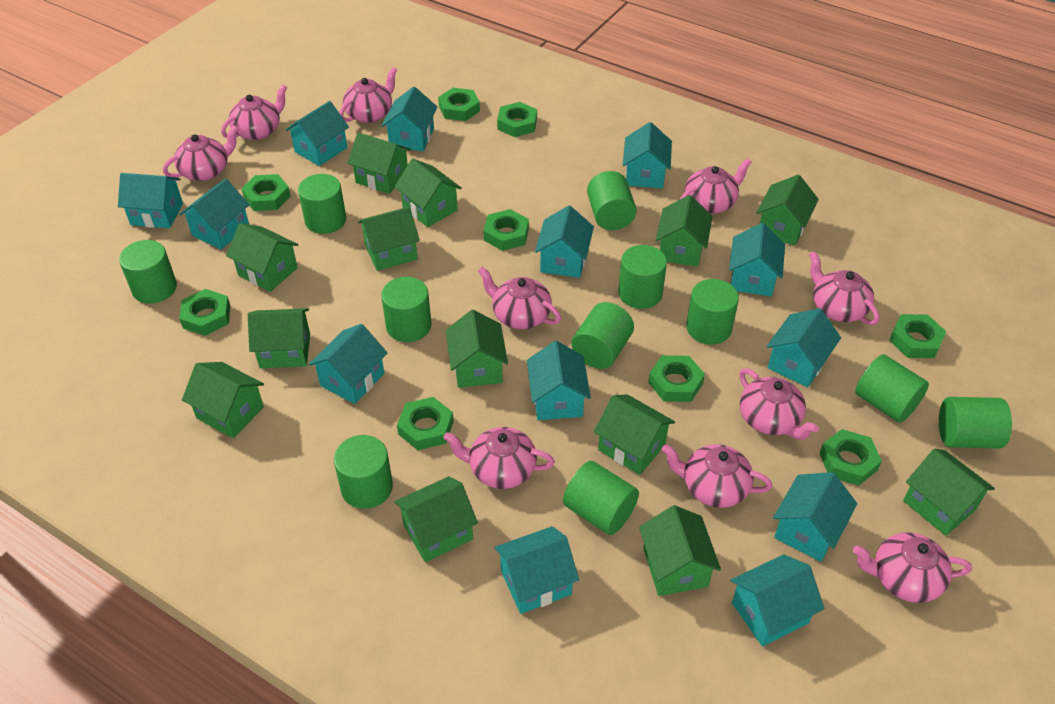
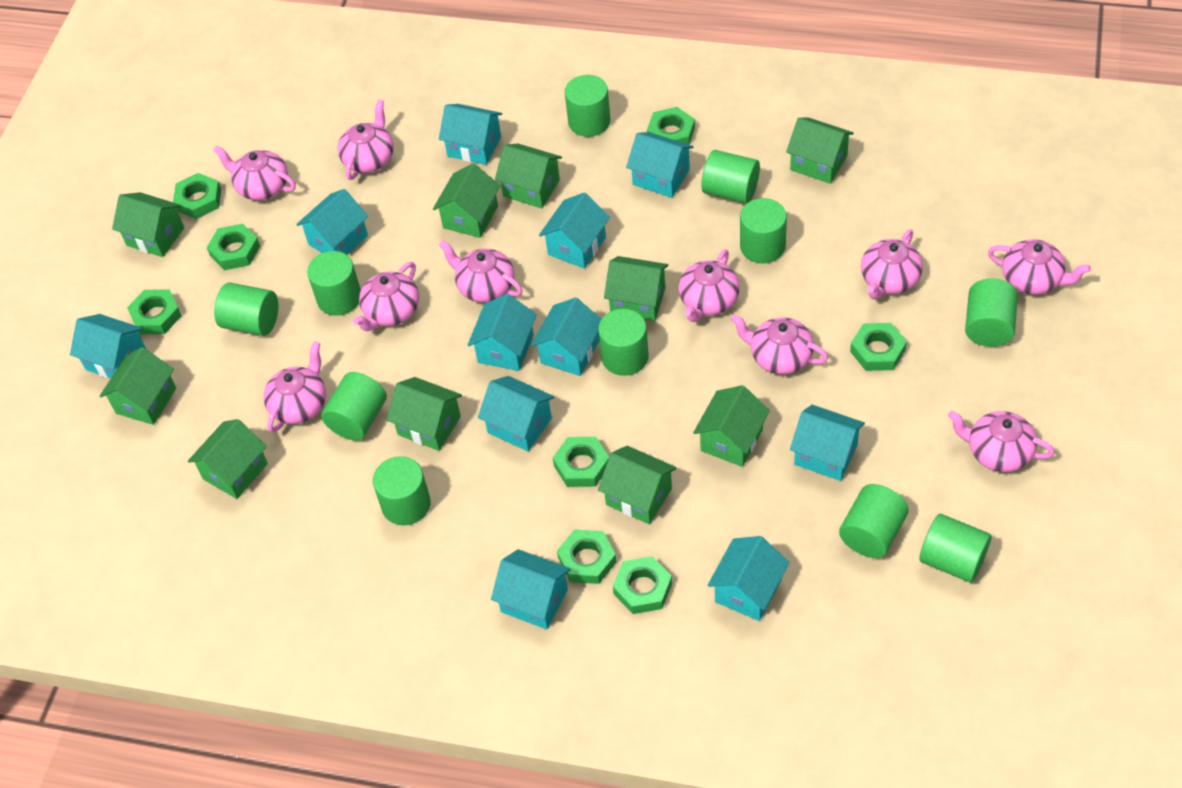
green house: [182,362,264,438] [226,223,298,292] [248,308,310,368] [347,132,411,194] [358,207,420,271] [394,476,478,563] [395,159,462,227] [446,310,508,388] [594,394,675,475] [639,505,721,596] [656,195,713,267] [757,175,819,246] [903,449,995,536] = 13 -> [100,347,176,425] [112,192,184,257] [188,419,268,499] [387,377,462,451] [433,163,501,238] [495,144,562,208] [598,446,677,524] [604,256,669,321] [693,385,770,467] [786,117,854,184] = 10
green nut: [179,289,230,336] [241,174,290,211] [397,397,454,450] [438,88,480,121] [484,209,529,251] [497,102,537,137] [648,355,705,402] [819,429,882,486] [889,314,946,358] = 9 -> [127,289,182,334] [173,173,221,219] [207,224,260,270] [553,437,609,487] [557,529,616,584] [613,556,672,614] [647,107,695,145] [850,323,907,371] = 8
turquoise house: [118,173,183,228] [180,179,250,250] [285,101,349,166] [309,324,387,404] [381,87,437,151] [494,526,579,614] [527,341,591,420] [535,206,594,278] [623,122,672,188] [729,223,785,296] [731,555,824,646] [767,308,841,387] [773,472,857,562] = 13 -> [70,314,146,379] [296,189,368,255] [439,104,502,165] [468,294,537,371] [478,376,554,451] [491,549,571,630] [531,298,601,376] [539,193,610,269] [626,132,694,198] [708,536,789,621] [790,405,865,481] = 11

